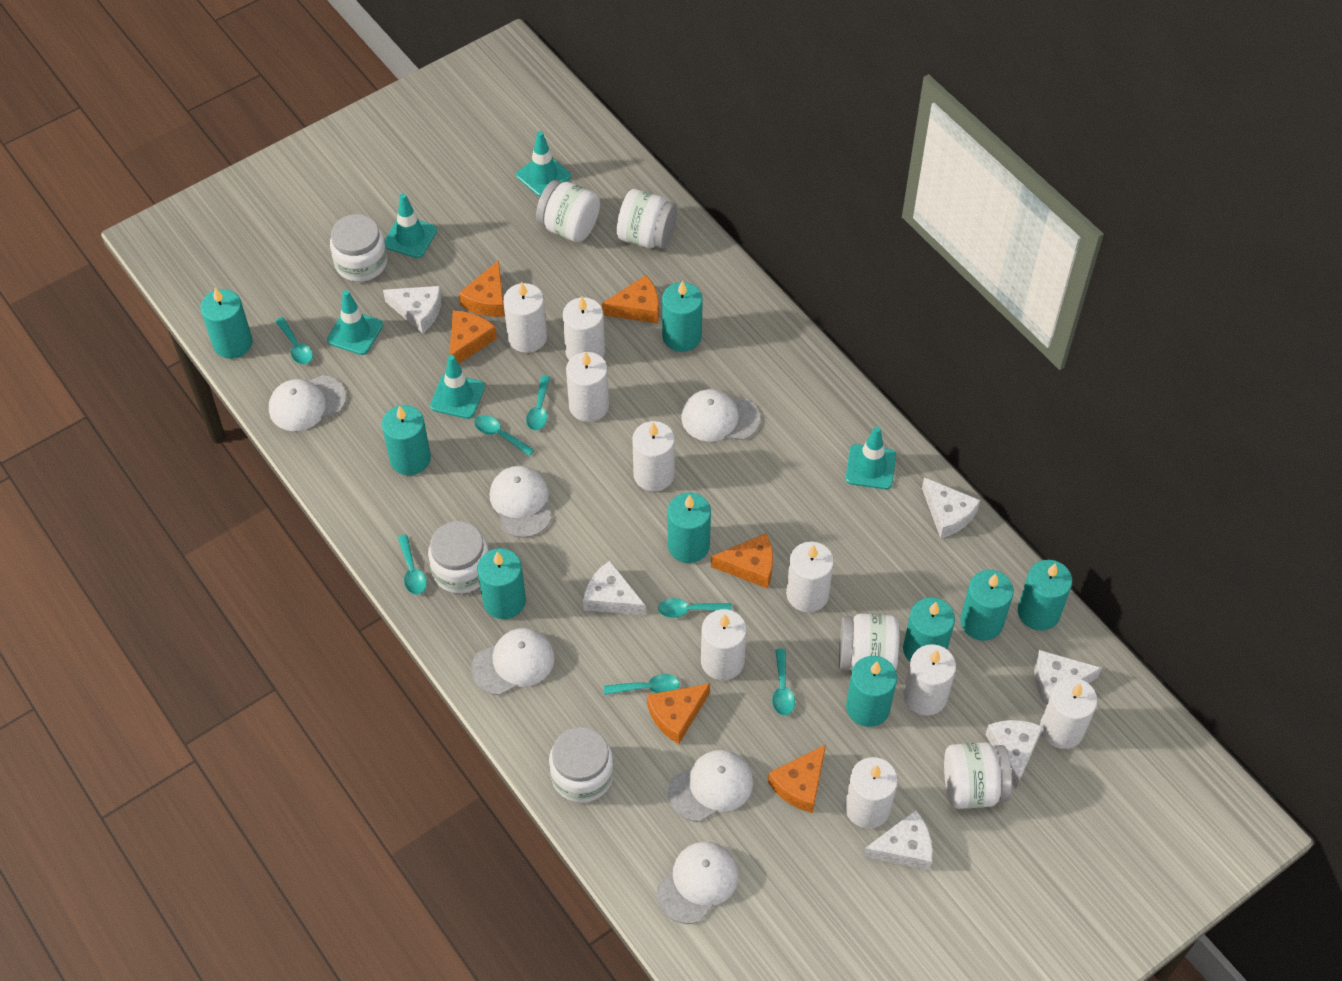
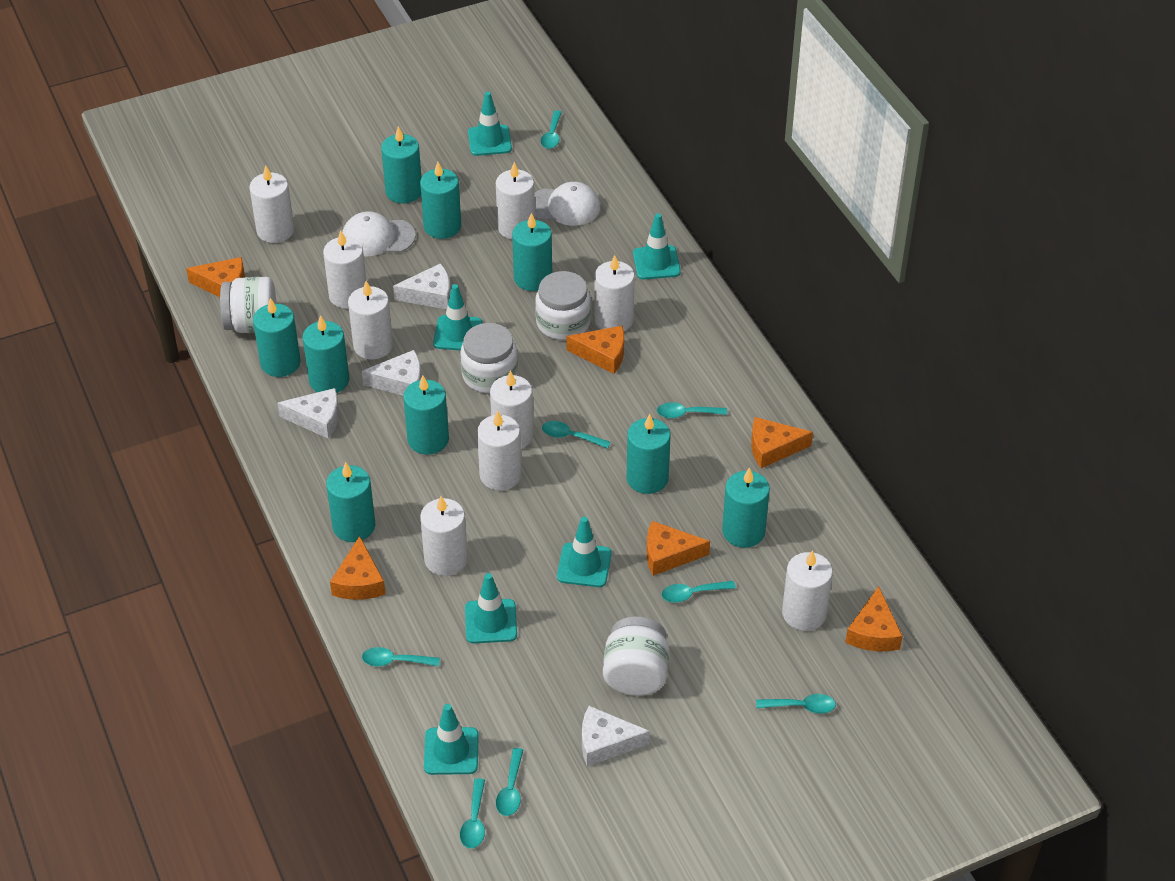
turquoise spoon: [276,317,313,364] [398,535,427,595] [474,415,534,456] [526,375,550,430] [604,674,680,695] [658,598,732,618] [772,649,795,716] = 7 -> [362,647,440,666] [460,778,485,849] [496,748,523,816] [541,110,562,149] [542,421,611,449] [657,402,727,419] [661,581,736,603] [756,694,836,714] = 8
turquoise traffic cone: [327,290,383,355] [384,193,437,258] [430,355,485,419] [516,131,571,197] [846,426,896,489] = 5 -> [424,704,479,775] [433,284,482,350] [465,573,517,643] [468,92,512,156] [557,517,612,587] [633,213,681,279] = 6
white cap: [269,375,346,431] [471,628,555,695] [490,466,552,538] [656,842,739,924] [668,750,753,822] [681,389,760,442] = 6 -> [342,211,416,257] [534,182,600,226] = 2
white cheese: [383,286,442,334] [583,561,646,615] [863,810,933,870] [922,477,980,538] [985,720,1043,789] [1034,650,1102,705] = 6 -> [277,388,339,439] [362,350,421,396] [393,263,450,310] [582,706,650,767] = 4
white jar: [330,214,387,282] [428,521,489,594] [536,180,600,242] [549,727,614,803] [617,189,677,249] [839,614,899,672] [944,742,1012,809] = 7 -> [220,277,276,333] [460,323,518,393] [535,271,591,340] [603,616,669,696] = 4

